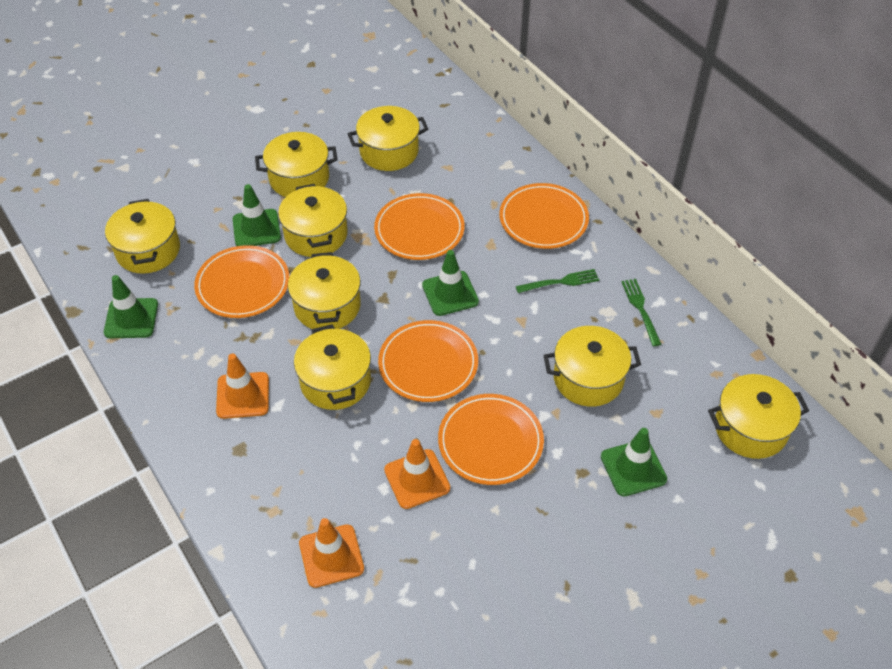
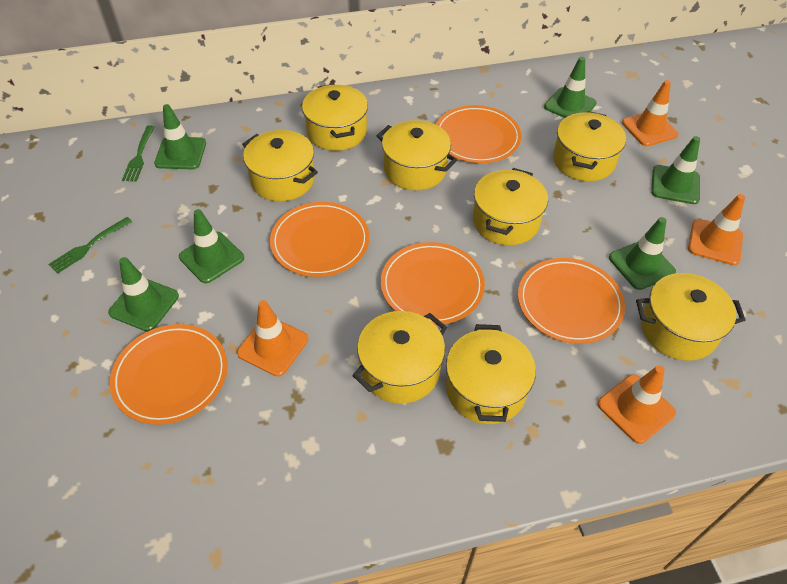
green traffic cone: [104,275,158,338] [233,184,281,246] [422,250,479,316] [601,428,667,497] = 4 -> [108,257,179,332] [154,104,206,169] [179,209,244,283] [544,57,597,118] [609,217,676,290] [651,136,700,204] = 6
orange traffic cone: [216,353,269,419] [299,518,364,588] [384,439,450,509] = 3 -> [237,300,308,377] [598,365,676,444] [622,80,678,146] [688,194,745,265] = 4

